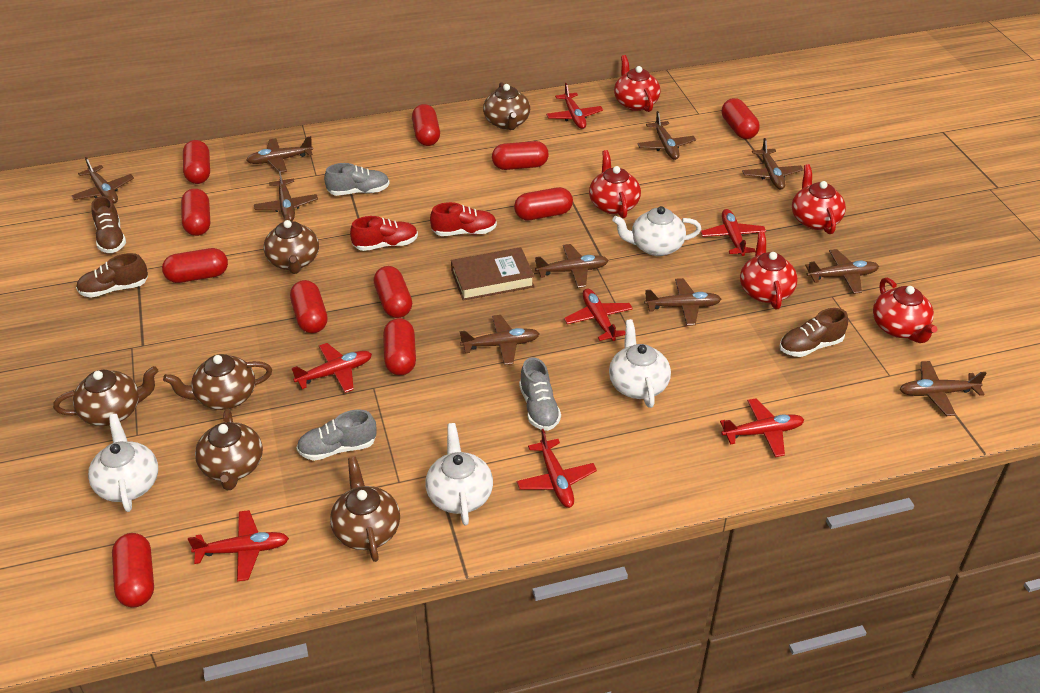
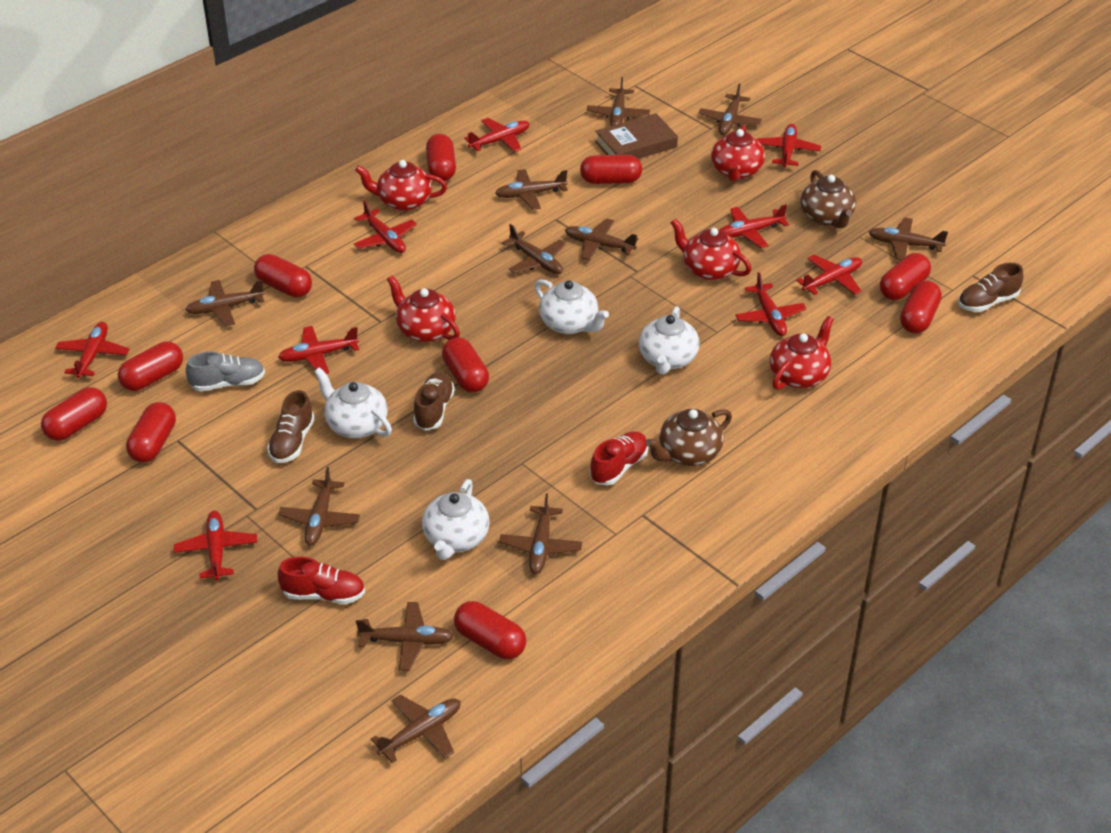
brown plane: [71,157,134,204] [246,136,313,173] [254,168,318,221] [460,315,539,365] [535,244,609,288] [637,111,696,160] [644,278,721,326] [742,138,803,190] [805,249,879,294] [900,361,986,416] = 10 -> [186,280,265,326] [278,467,360,546] [356,602,454,671] [371,694,461,763] [495,169,568,210] [499,493,582,574] [502,224,566,274] [565,218,639,261] [587,77,650,126] [698,84,762,135] [869,218,948,260] = 11
brown teapot: [53,366,158,426] [163,354,272,410] [195,409,263,491] [264,214,319,274] [330,457,400,562] [483,82,530,130] = 6 -> [646,409,732,466] [800,170,856,228] = 2
grey shoe: [296,410,376,461] [324,163,390,196] [519,357,561,431] = 3 -> [186,351,265,391] = 1
red capsule: [112,533,154,607] [162,248,228,283] [181,188,210,236] [183,140,210,184] [290,280,327,333] [374,266,412,318] [383,318,416,375] [412,104,440,146] [492,141,549,170] [514,187,573,220] [722,98,760,139] = 11 -> [41,387,107,441] [118,341,183,391] [126,402,176,463] [254,254,312,298] [426,134,456,181] [442,337,489,393] [454,601,526,659] [580,155,642,184] [880,253,931,300] [900,280,942,334] = 10
red plane: [188,510,289,581] [292,343,372,393] [517,429,597,508] [546,83,603,129] [564,289,633,341] [701,209,766,256] [720,398,804,457] = 7 -> [55,322,129,378] [174,511,257,580] [278,326,359,374] [354,200,417,253] [464,118,530,152] [719,204,789,248] [735,272,807,336] [757,124,821,167] [796,255,862,295] = 9

